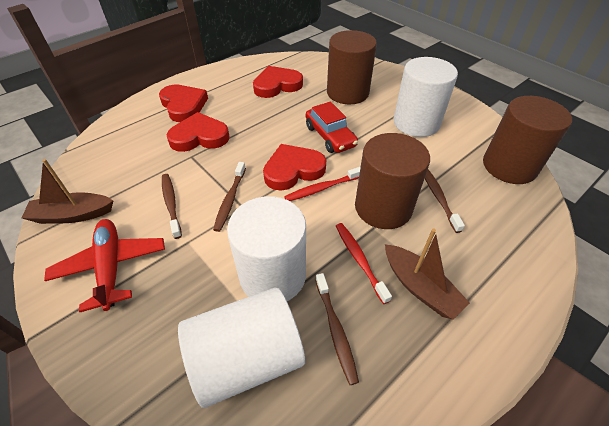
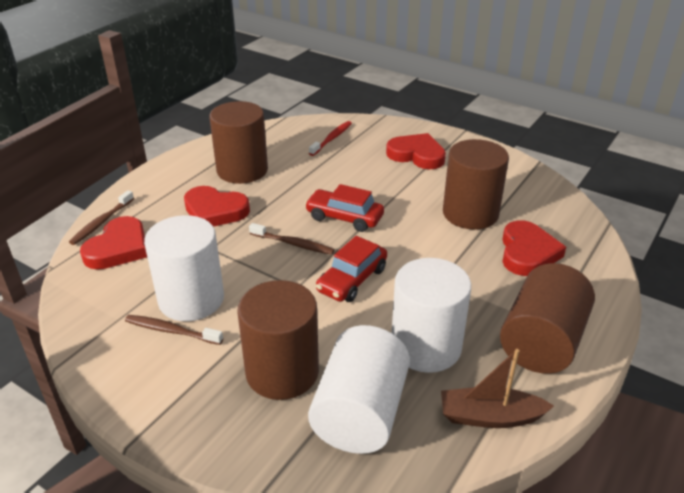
brown boat: [22,159,113,224] [385,229,470,320] = 2 -> [441,349,554,428] = 1
brown cylinder: [327,30,377,104] [355,133,430,229] [483,96,572,184] = 3 -> [209,101,268,184] [237,280,319,400] [443,139,509,230] [500,263,595,374] = 4
brown toothbrush: [162,174,182,239] [213,162,246,232] [315,273,359,385] [425,170,465,233] = 4 -> [69,190,134,245] [125,315,223,345] [249,223,335,255] = 3
red car: [306,101,358,153] = 1 -> [305,184,384,232] [316,236,387,302] = 2
red plane: [44,219,165,312] = 1 -> none = 0
red toothbrush: [284,167,360,201] [336,223,392,304] = 2 -> [309,121,352,156] = 1

